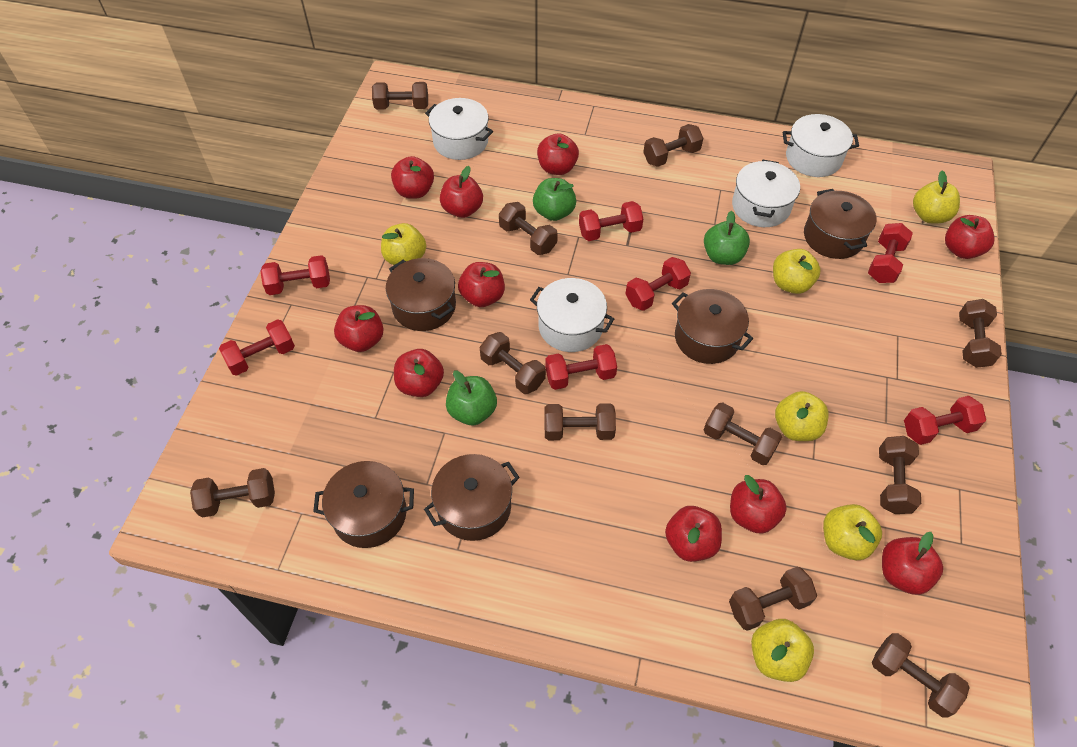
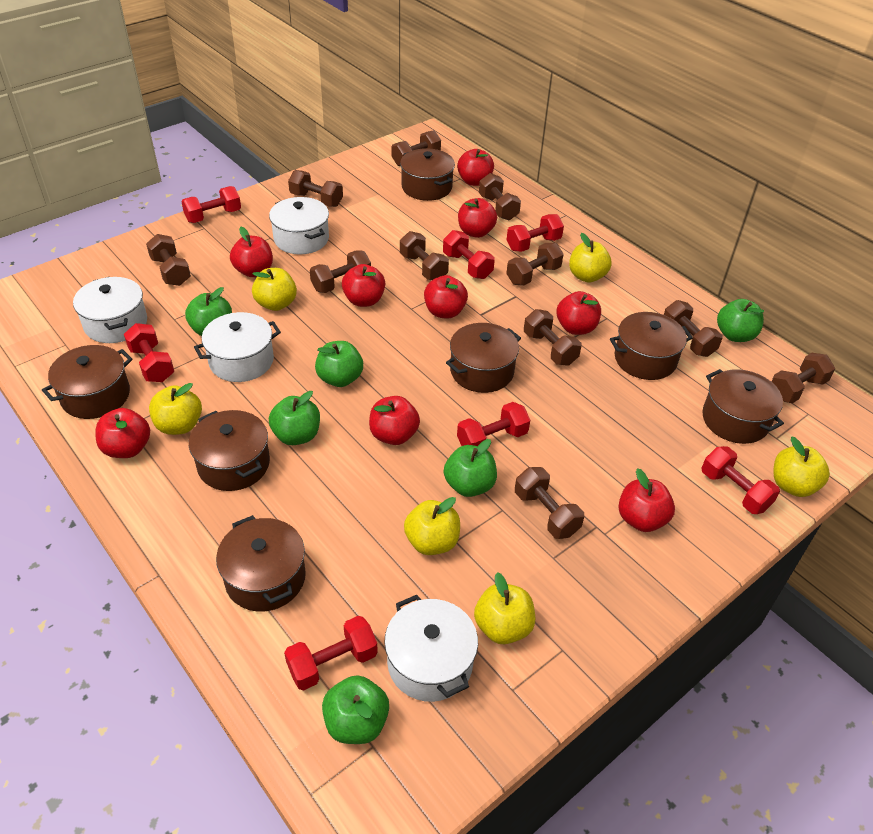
brown pot: [313,461,414,548] [386,258,456,331] [424,454,520,541] [672,289,753,364] [804,189,877,259] = 5 -> [42,345,133,419] [189,410,270,491] [216,515,306,612] [400,148,455,201] [446,323,521,393] [610,312,693,380] [702,369,784,444] = 7
green apple: [446,371,497,425] [533,178,576,221] [704,211,750,265] = 3 -> [185,287,232,336] [269,391,320,445] [315,341,363,387] [322,675,389,744] [444,439,497,497] [717,299,764,342] = 6
red apple: [334,305,384,352] [391,156,434,199] [394,349,444,397] [440,166,483,218] [458,262,505,307] [537,133,579,175] [665,506,722,562] [730,475,787,534] [882,532,943,595] [945,215,995,259] = 10 -> [95,408,150,458] [230,227,273,277] [342,264,385,307] [369,396,420,445] [424,275,468,318] [457,149,494,186] [458,198,497,238] [556,291,601,335] [618,468,675,532] = 9

